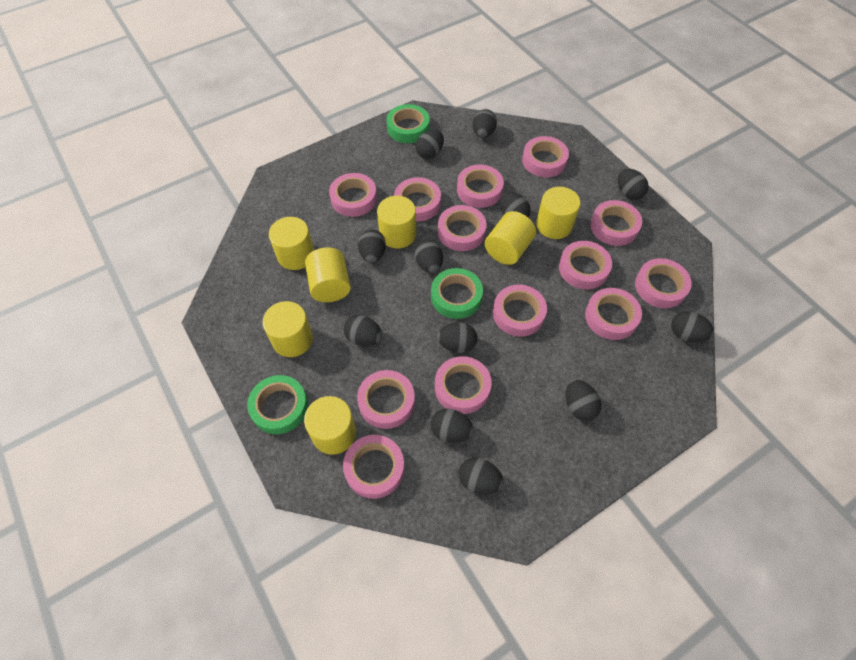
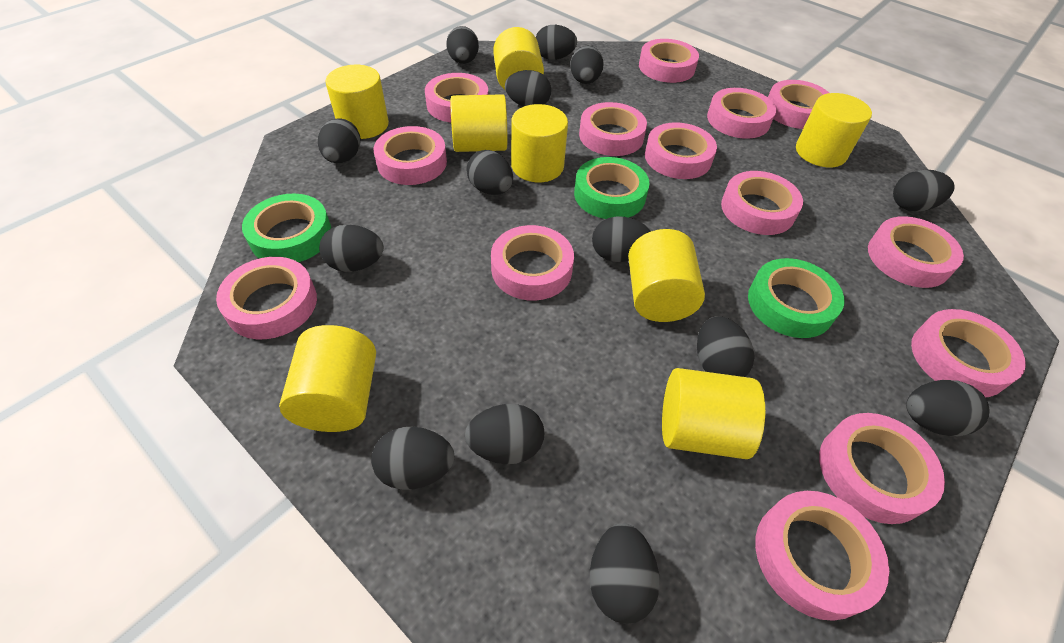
black egg: [344,315,382,346] [358,229,386,263] [415,130,444,159] [415,239,443,273] [430,409,474,443] [437,322,477,353] [459,457,504,494] [472,109,497,138] [500,192,531,217] [565,380,601,421] [618,169,649,200] [671,311,714,343] = 12 -> [318,118,361,163] [319,225,384,272] [371,427,454,490] [446,26,479,64] [465,404,544,464] [466,150,513,195] [505,70,551,107] [536,25,577,60] [570,46,604,84] [590,523,660,624] [592,217,651,262] [697,316,755,377] [893,170,955,212] [906,380,990,436] = 14
pink tape: [329,173,377,217] [343,435,405,499] [357,370,415,429] [394,177,441,222] [435,356,492,414] [438,205,487,251] [457,165,504,208] [493,285,547,337] [522,136,569,177] [559,241,612,289] [585,288,642,340] [590,200,642,246] [635,258,692,308] = 13 -> [216,257,317,339] [374,126,447,185] [425,73,488,123] [491,225,574,301] [579,102,647,156] [639,39,699,83] [645,122,717,179] [707,88,776,139] [721,171,803,235] [755,491,889,621] [768,80,829,129] [819,413,945,524] [868,216,964,288] [911,309,1026,397] = 14
yellow cylinder: [263,301,313,357] [269,217,314,270] [304,396,356,455] [305,247,351,302] [377,196,416,248] [485,211,536,265] [536,187,581,239] = 7 -> [279,325,376,432] [326,65,389,139] [450,94,507,152] [493,27,544,90] [511,104,568,182] [628,229,705,322] [662,368,765,459] [796,93,872,167] = 8

